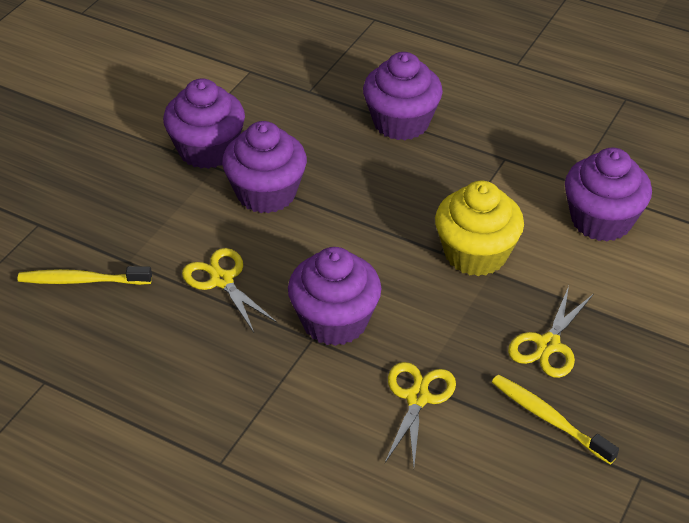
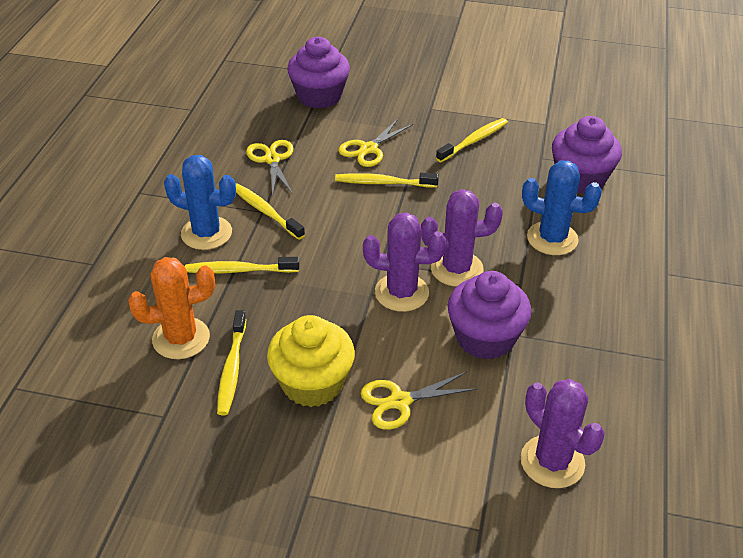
blue cactus: none = 0 -> [164,155,236,250] [522,161,602,255] = 2
orange cactus: none = 0 -> [128,257,215,359] = 1
purple cactus: none = 0 -> [363,212,446,312] [421,189,503,287] [521,379,605,488] = 3
purple cupcake: [163,79,245,169] [222,121,307,214] [288,247,381,346] [363,52,443,140] [565,147,652,241] = 5 -> [287,37,350,109] [448,271,532,360] [552,116,622,194] = 3
yellow toothbrush: [18,266,152,285] [492,375,619,464] = 2 -> [185,257,299,274] [217,310,246,415] [236,183,305,240] [335,173,439,188] [436,118,508,162] = 5

